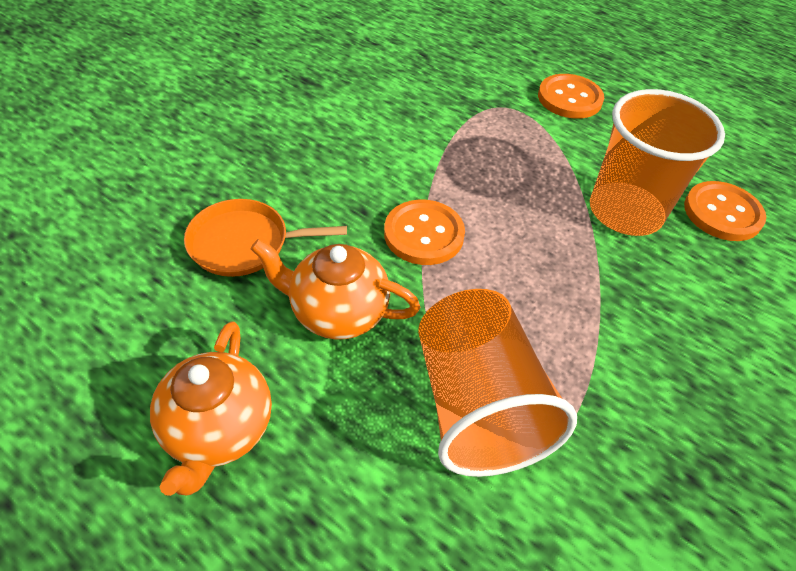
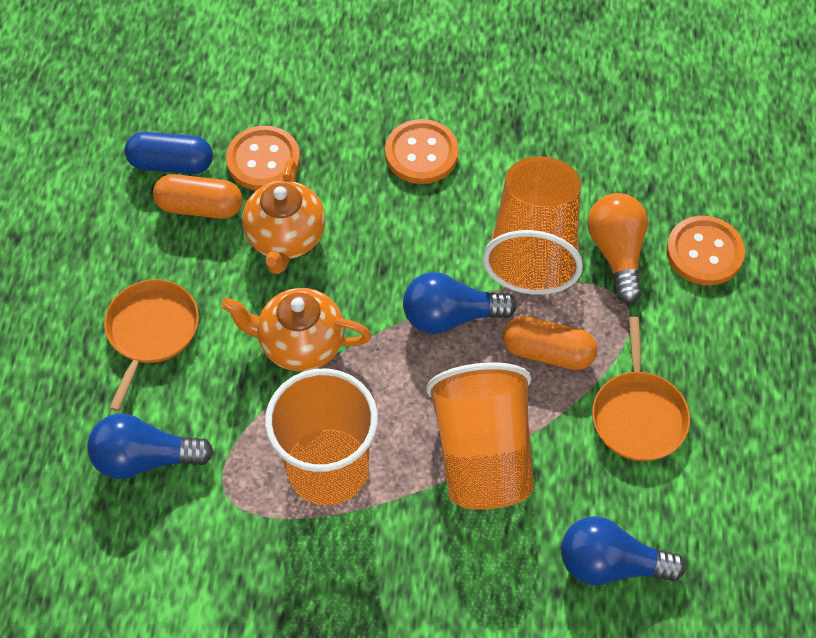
blue capsule: none = 0 -> [125,132,213,174] = 1
blue light bulb: none = 0 -> [87,414,214,479] [403,272,517,334] [561,516,686,585] = 3
orange capsule: none = 0 -> [153,174,242,219] [503,316,598,370] = 2
orange cup: [418,289,577,477] [590,89,725,236] = 2 -> [265,369,378,506] [426,363,534,510] [482,156,583,295] = 3
orange light bulb: none = 0 -> [587,193,648,304] = 1
orange pan: [184,199,347,277] = 1 -> [104,279,199,411] [592,317,690,461] = 2

